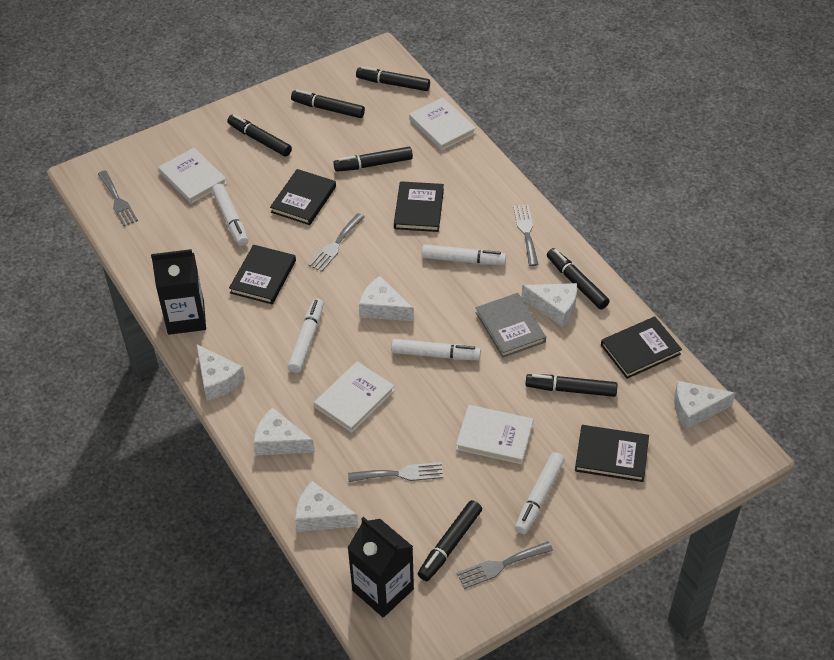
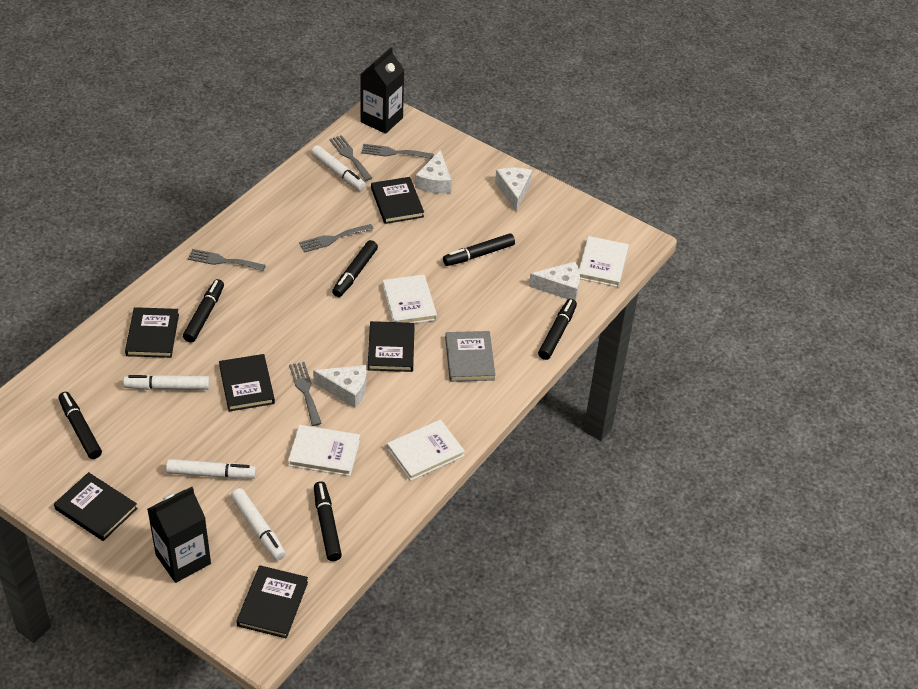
black book: [229,245,296,304] [270,169,336,225] [394,181,444,232] [575,425,649,482] [601,317,682,379] = 5 -> [54,472,138,541] [125,307,179,358] [219,354,275,411] [236,565,308,638] [368,321,415,372] [371,177,424,224] = 6
black marker: [227,114,292,157] [291,90,365,118] [333,147,413,172] [356,66,430,91] [418,500,482,581] [525,374,618,397] [547,248,610,309] = 7 -> [58,392,102,459] [183,279,224,343] [314,481,342,561] [332,240,378,297] [443,233,515,266] [538,299,577,360] = 6
white cheese: [196,344,245,400] [253,407,315,455] [295,481,358,532] [359,276,414,321] [521,283,577,327] [674,381,736,430] = 6 -> [313,365,367,408] [415,150,452,193] [495,168,532,211] [529,261,580,301] = 4
white marker: [212,183,248,246] [288,298,324,373] [391,339,481,360] [422,244,506,265] [515,452,565,534] = 5 -> [123,374,210,390] [166,459,256,479] [231,488,286,560] [311,145,366,191] = 4

